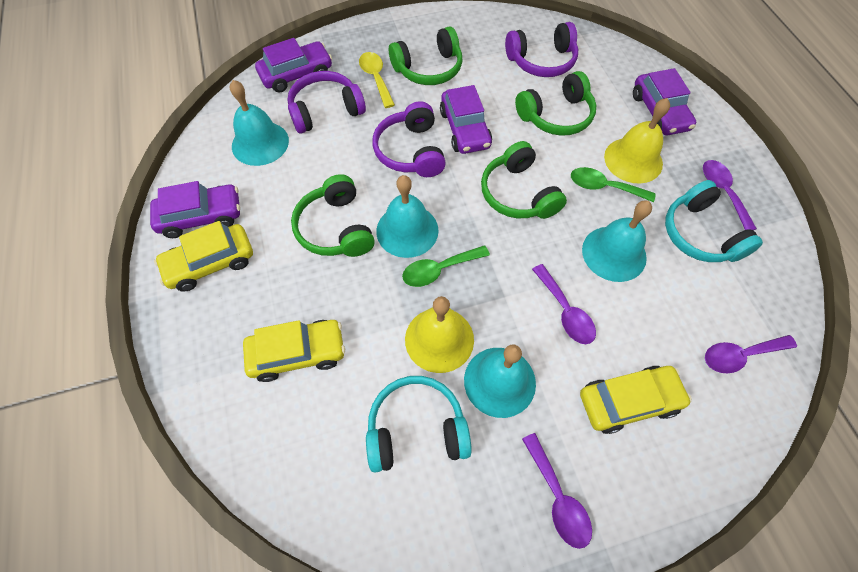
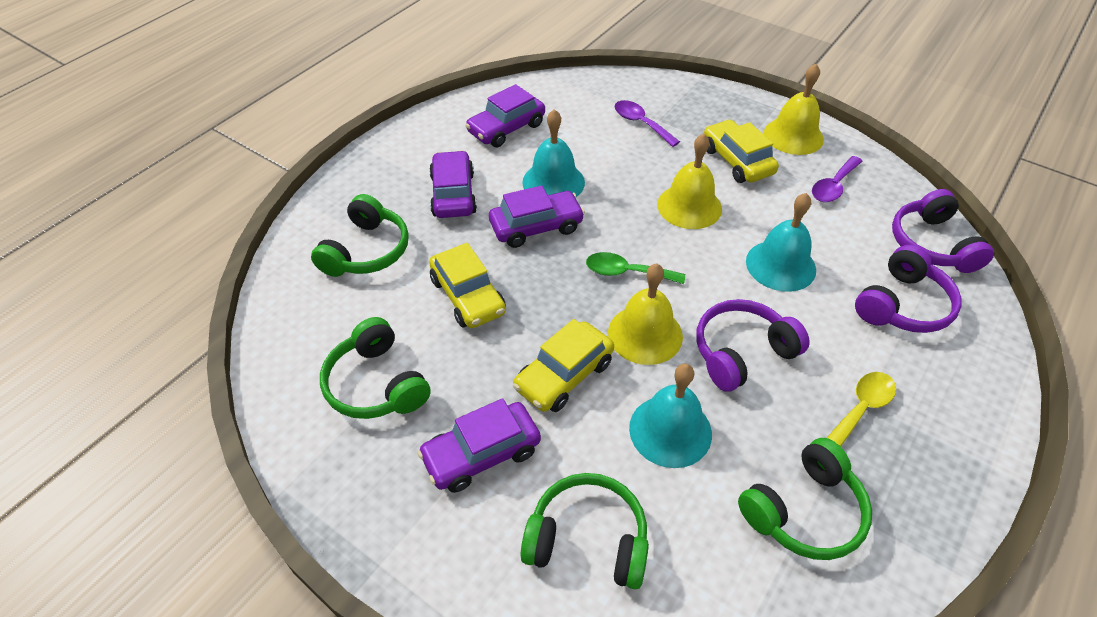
green spoon: [402,245,490,287] [571,167,656,202] = 2 -> [586,252,685,284] = 1
purple spoon: [522,433,592,549] [532,264,596,344] [703,160,757,230] [705,335,797,373] = 4 -> [614,100,680,147] [812,156,863,202] = 2
turquoise bell: [230,80,289,166] [376,175,439,258] [464,344,536,418] [582,200,652,282] = 4 -> [522,109,585,197] [629,364,712,468] [746,193,816,292] = 3
turquoise headphones: [366,376,472,473] [665,180,763,262] = 2 -> none = 0
yellow bell: [405,296,474,373] [604,98,670,184] = 2 -> [608,263,683,365] [657,134,722,229] [764,64,824,155] = 3

